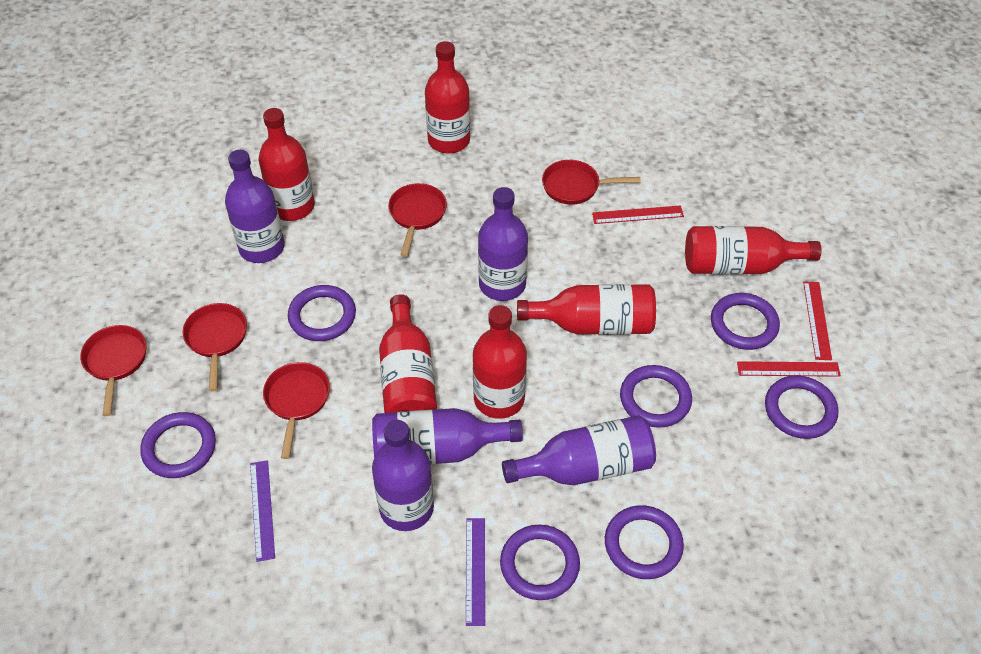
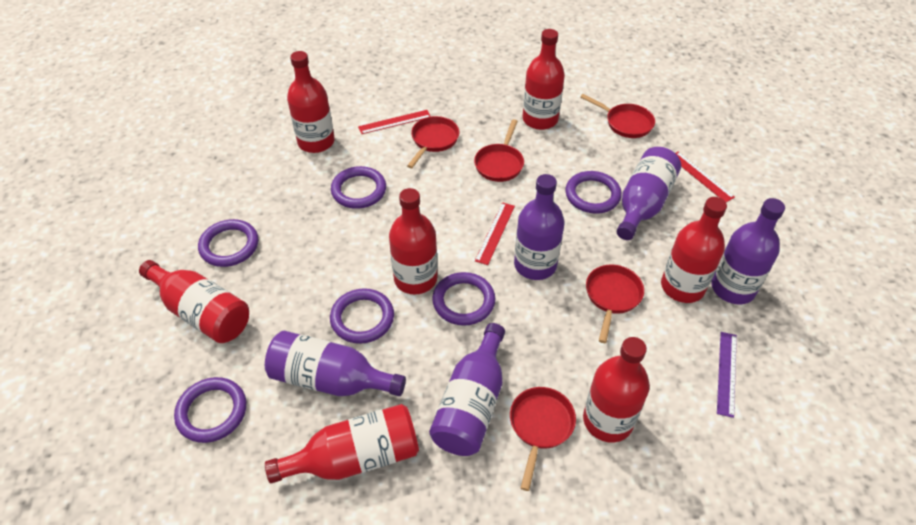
purple ring: [140,412,216,478] [288,285,356,341] [500,525,580,600] [605,505,684,579] [620,365,692,428] [711,293,780,350] [765,375,838,439] = 7 -> [174,377,246,443] [198,219,258,267] [330,288,394,344] [331,166,386,209] [432,272,495,326] [565,171,622,214] = 6
purple ruler: [250,460,275,562] [466,518,485,626] = 2 -> [717,332,737,418] = 1
red bottle: [259,108,315,221] [379,294,437,413] [425,41,470,153] [473,305,527,419] [517,284,656,335] [685,226,822,274] = 6 -> [139,260,249,343] [265,404,419,483] [287,51,335,153] [389,188,438,295] [522,29,565,130] [583,337,650,443] [661,197,727,303] = 7

